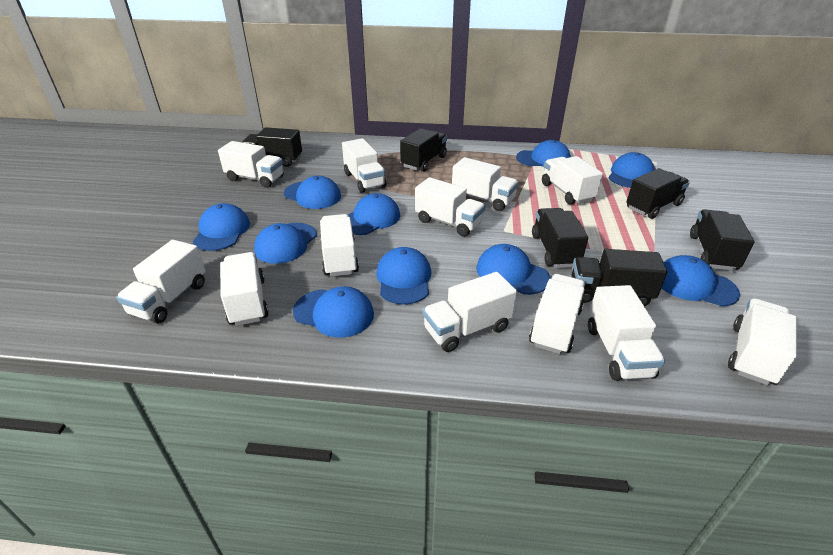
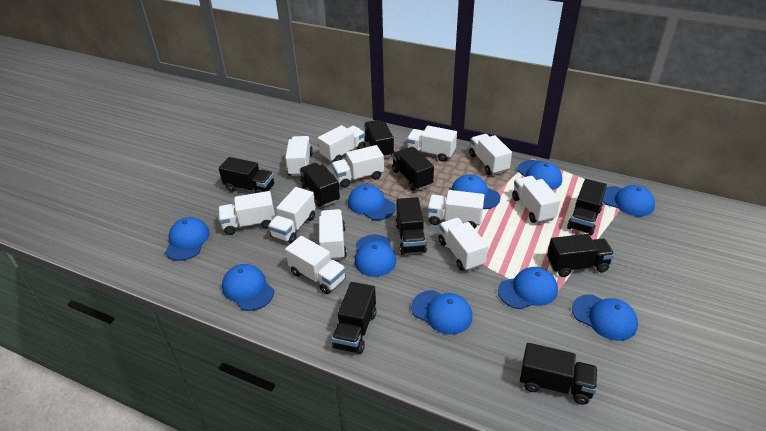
black truck: [242,127,302,167] [400,128,447,172] [532,208,588,268] [572,249,667,306] [626,168,690,219] [690,209,755,271] = 6 -> [219,157,274,193] [299,163,340,207] [332,282,377,354] [364,120,394,158] [392,148,434,191] [395,197,427,255] [520,343,598,405] [547,234,615,277] [567,179,607,235] = 9

